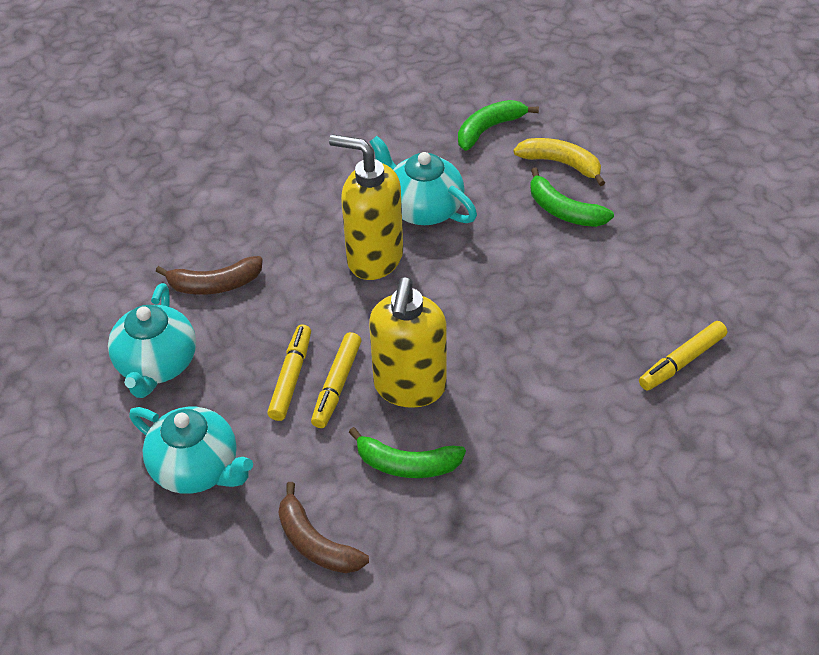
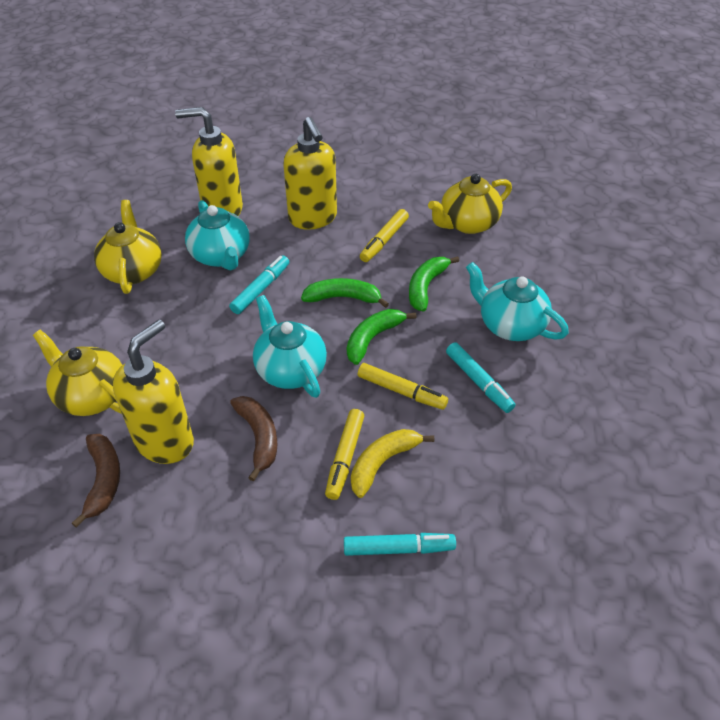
turquoise marker: none = 0 -> [229,256,289,314] [344,533,456,556] [446,342,516,413] = 3
yellow soap dispenser: [329,134,403,280] [369,277,447,408] = 2 -> [112,320,194,464] [175,107,243,216] [283,117,337,230] = 3
yellow teapot: none = 0 -> [33,330,122,416] [94,200,162,294] [428,174,512,234] = 3

